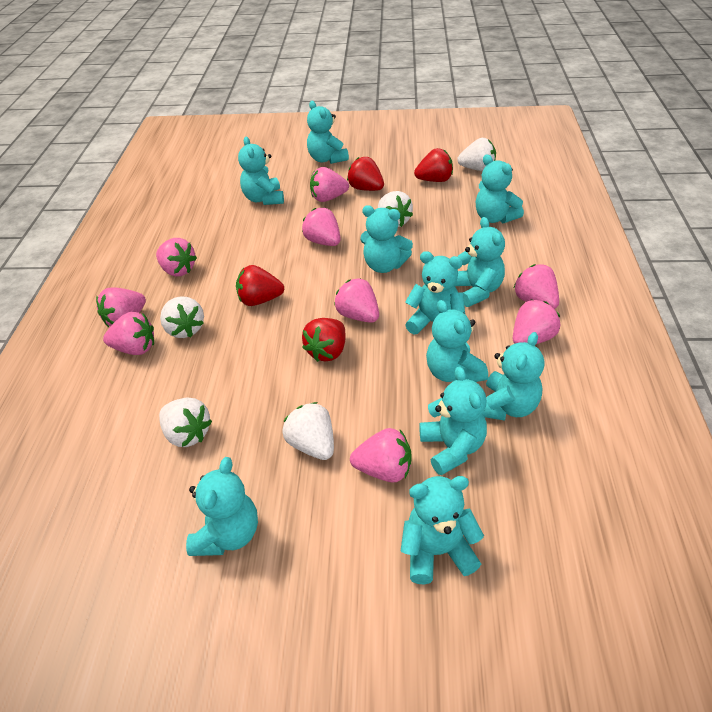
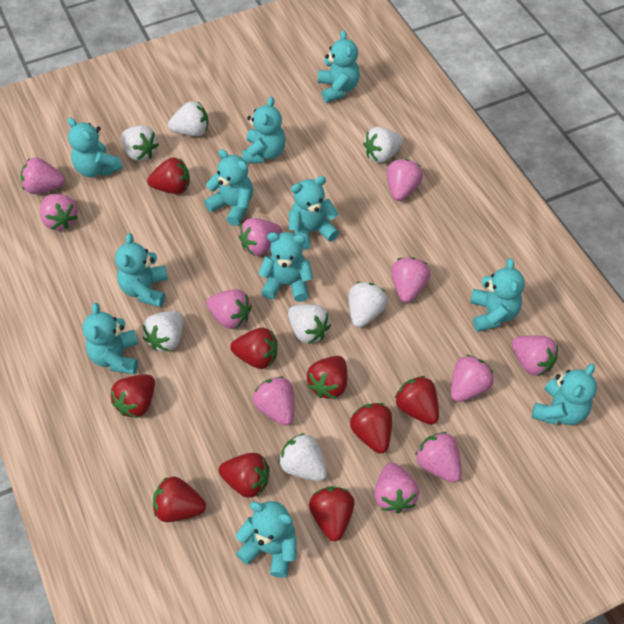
pink strawberry: [96,287,146,327] [103,312,154,355] [156,238,197,277] [302,208,340,246] [310,167,349,202] [334,278,379,323] [350,428,412,483] [513,299,560,344] [514,264,559,309] = 9 -> [20,157,65,194] [40,194,78,230] [206,289,252,329] [239,218,282,256] [253,376,295,426] [374,463,419,514] [386,159,423,201] [391,257,430,303] [415,432,462,483] [451,355,494,402] [512,335,558,376] = 11
red strawberry: [236,265,284,306] [302,318,346,362] [347,157,384,191] [414,148,453,182] = 4 -> [111,374,155,418] [147,157,190,194] [153,476,206,522] [219,453,270,498] [230,328,277,369] [307,356,347,399] [309,486,354,541] [350,403,392,454] [395,376,439,425] = 9
white strawberry: [159,398,212,447] [160,296,204,338] [282,402,334,460] [378,191,413,227] [457,138,496,171] = 5 -> [121,125,159,161] [142,311,183,351] [168,101,209,136] [279,433,327,481] [288,304,331,344] [349,282,388,328] [363,127,403,163] = 7

